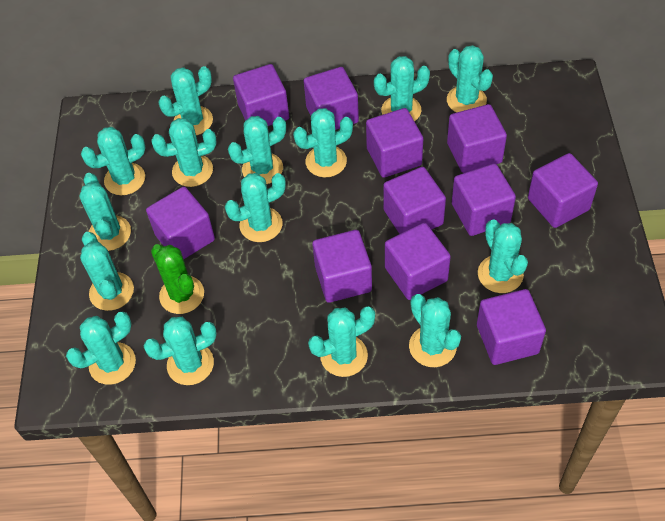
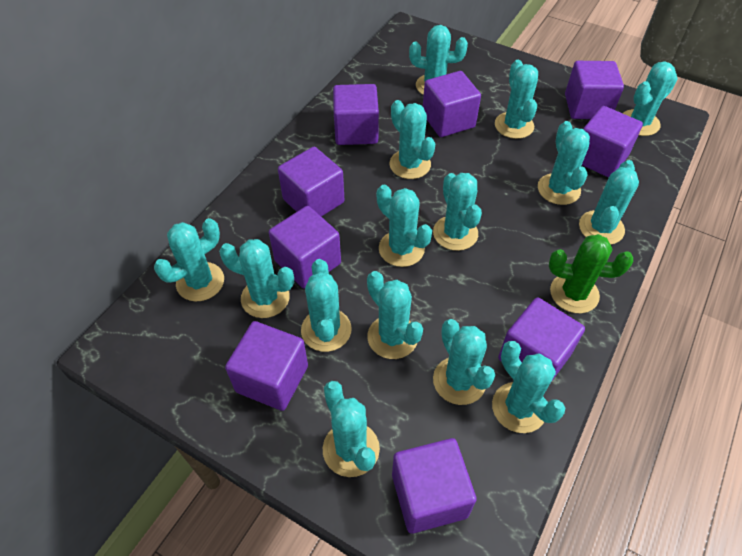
purple cube: [146,187,215,259] [233,64,289,126] [304,67,359,130] [312,230,372,303] [366,108,423,178] [384,167,446,234] [385,223,451,300] [447,104,507,173] [452,163,516,236] [477,289,546,365] [528,153,598,228] = 11 -> [225,321,308,411] [269,206,341,289] [278,147,344,217] [333,84,379,145] [392,438,477,534] [423,71,481,137] [498,297,585,382] [565,61,624,119] [582,106,643,178] = 9

